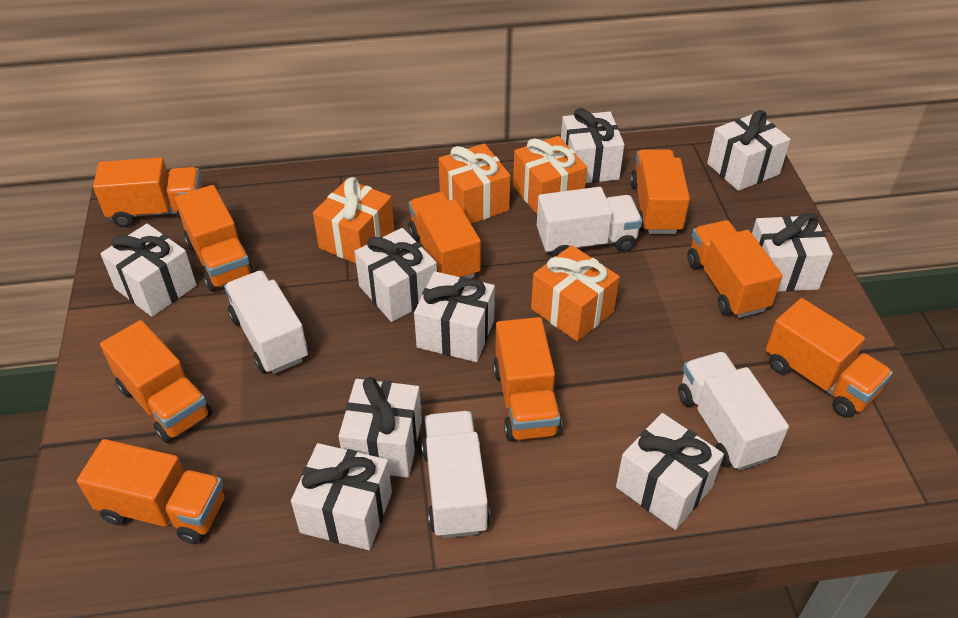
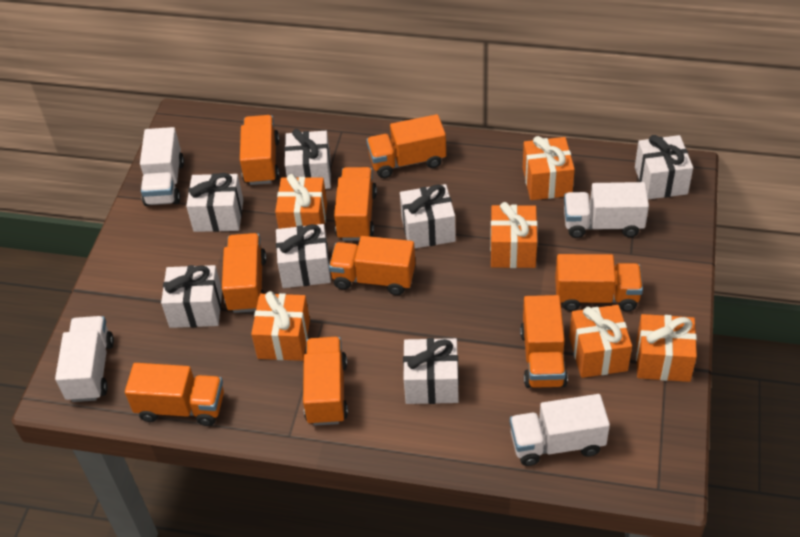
orange gift: [313,177,394,264] [439,143,510,224] [513,136,587,214] [531,245,620,342] = 4 -> [251,291,310,361] [275,174,327,229] [490,202,538,268] [523,136,575,200] [569,305,632,378] [636,314,697,382] = 6
white gift: [100,224,197,317] [291,443,392,550] [339,377,422,478] [354,228,437,322] [414,271,495,362] [561,108,624,183] [616,413,724,530] [707,110,790,191] [752,213,833,292] = 9 -> [161,265,222,328] [186,173,243,232] [276,224,331,288] [284,129,331,189] [400,184,456,248] [403,338,459,404] [635,135,693,199] = 7

